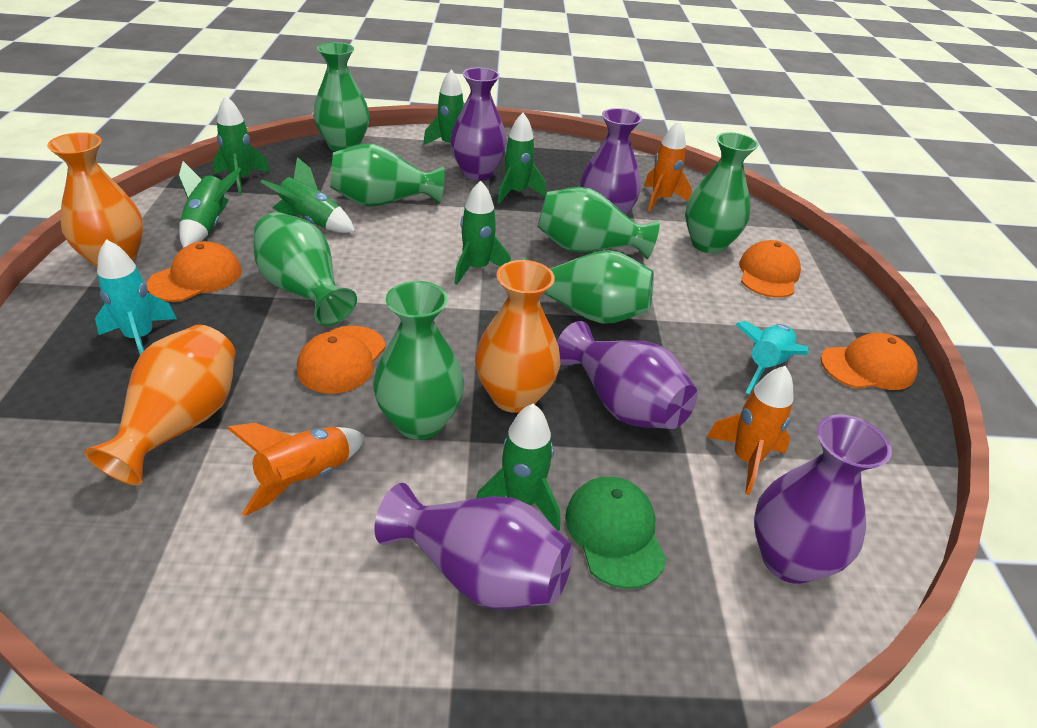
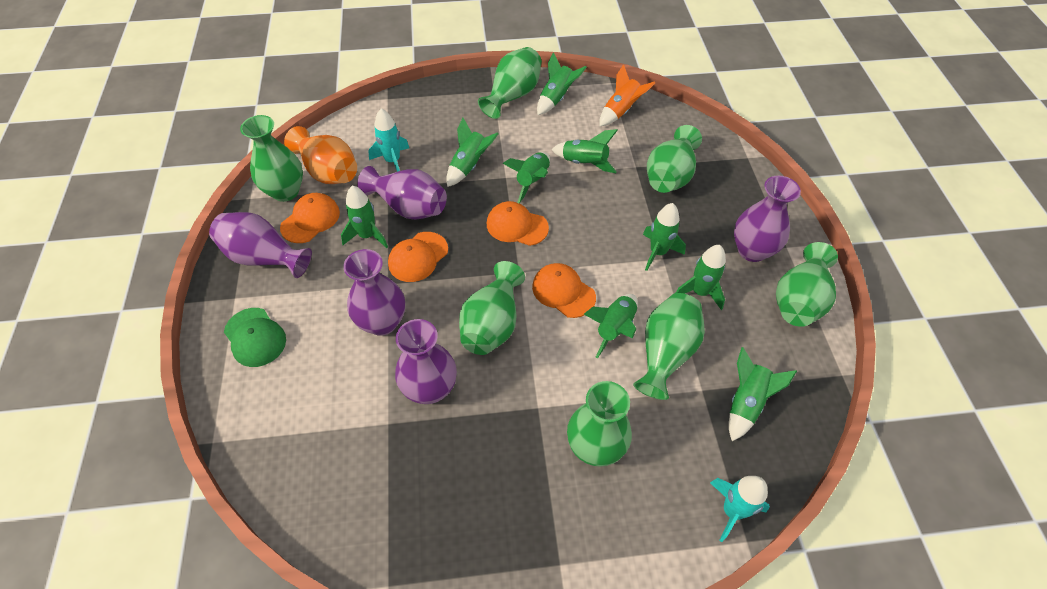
green rocket: [178,161,241,248] [213,96,270,195] [261,157,355,233] [423,69,465,145] [454,180,511,285] [476,404,560,531] [497,113,546,204] = 7 -> [341,185,388,248] [446,118,498,187] [502,152,550,203] [537,52,587,115] [551,129,618,173] [584,294,638,358] [643,203,686,271] [676,245,726,310] [729,347,797,441] = 9
orange rocket: [227,423,365,516] [644,121,692,211] [707,366,793,495] = 3 -> [599,64,655,126] = 1
orange vase: [47,132,143,268] [84,324,235,485] [475,260,561,413] = 3 -> [284,126,357,184] = 1

